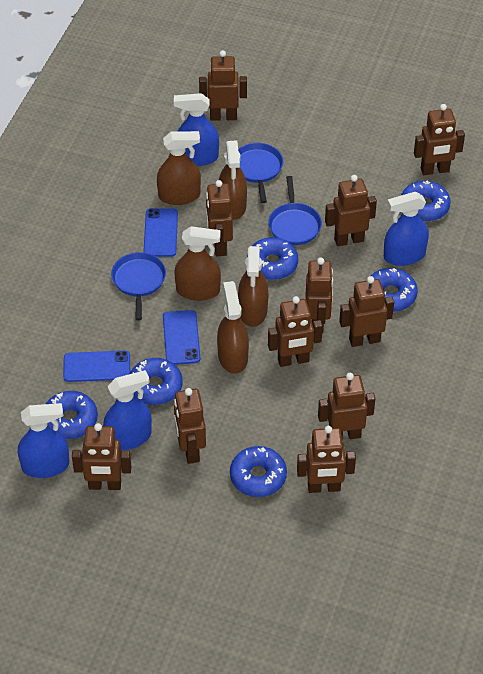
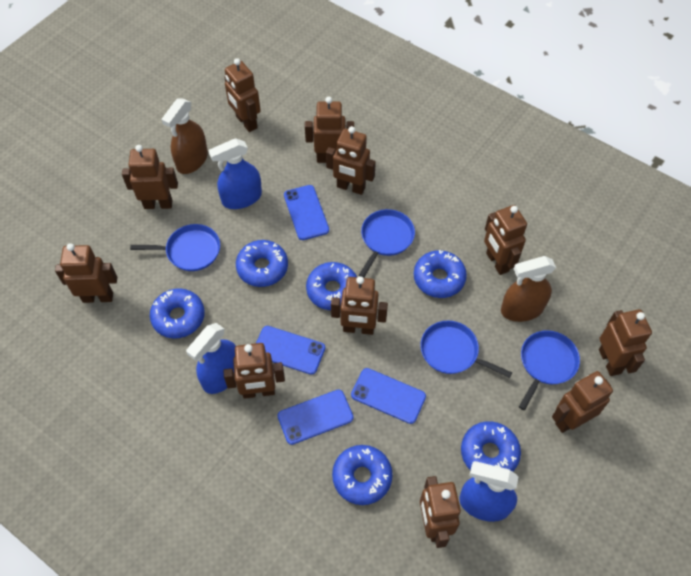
blue pan: [111,252,166,321] [238,143,283,203] [268,176,322,245] = 3 -> [130,224,220,271] [358,209,415,278] [420,321,512,378] [519,330,580,410] = 4
blue phone: [63,350,130,382] [143,208,178,257] [163,310,200,365] = 3 -> [256,326,325,375] [278,389,354,445] [284,185,329,240] [351,368,426,424] = 4
blue spray bottle: [18,403,69,478] [103,370,152,450] [174,93,219,166] [384,192,429,266] = 4 -> [186,323,236,394] [208,138,262,209] [459,461,518,522] = 3
brown spray bottle: [157,131,201,205] [174,226,221,301] [217,281,249,374] [219,140,247,220] [238,246,268,327] = 5 -> [162,98,208,174] [501,256,556,322] = 2

